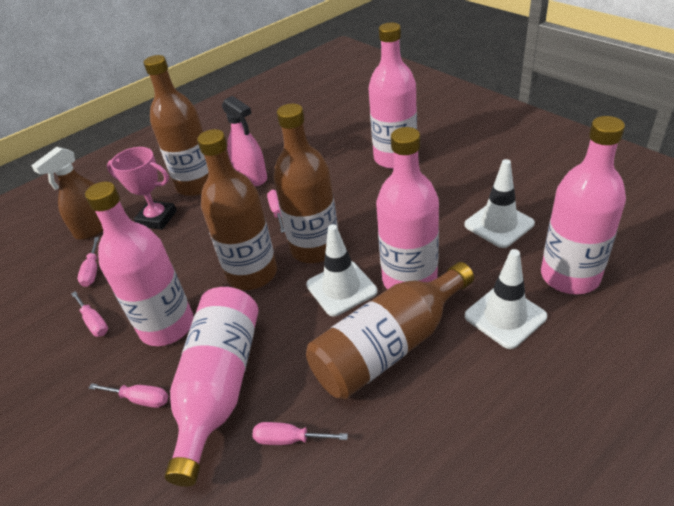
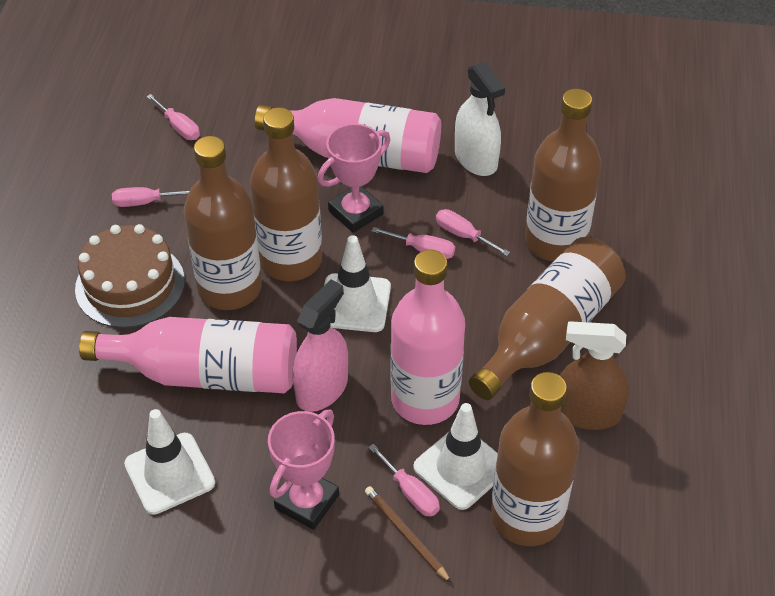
brown bottle: [143,55,209,196] [197,129,277,290] [273,103,338,263] [306,262,474,399] = 4 -> [184,136,262,310] [250,107,322,281] [469,237,626,400] [491,372,579,546] [525,89,601,262] = 5
brown cake: none = 0 -> [75,224,185,328] = 1
brown pencil: none = 0 -> [365,486,452,583] = 1
pink bottle: [85,181,194,346] [164,287,258,487] [368,23,417,169] [376,127,439,289] [541,116,626,294] = 5 -> [79,317,297,393] [255,98,441,173] [390,250,465,425] = 3
pink trophy: [107,147,177,230] = 1 -> [268,410,339,530] [318,123,390,233] = 2
white spray bottle: none = 0 -> [455,62,505,176] = 1

